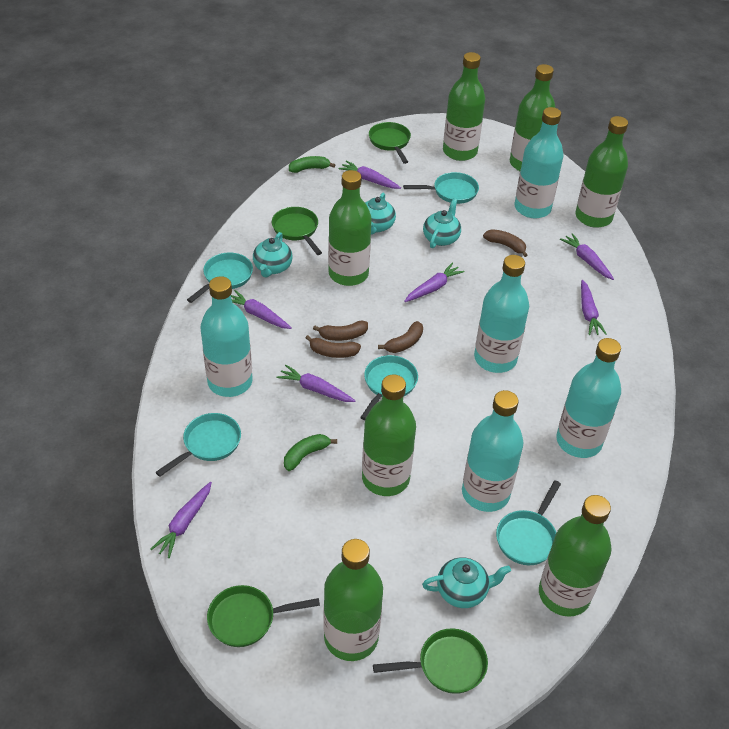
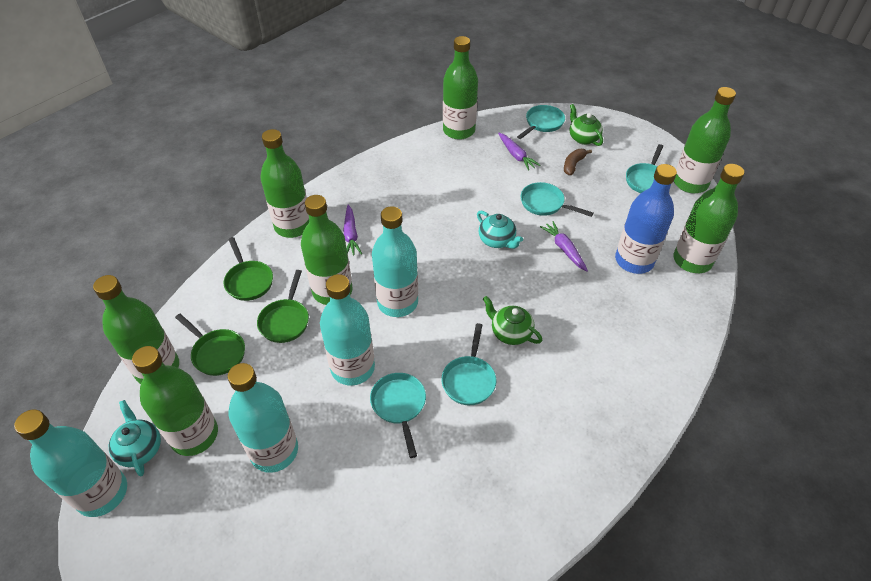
blue bottle: none = 0 -> [615,164,677,274] = 1
brown banana: [306,335,361,358] [313,320,368,341] [378,321,423,353] [483,229,528,257] = 4 -> [564,149,592,175] = 1
green banana: [284,434,337,471] [289,156,335,173] = 2 -> none = 0
green pan: [207,585,320,647] [272,207,322,255] [369,122,411,164] [373,628,488,694] = 4 -> [175,314,245,376] [224,237,273,301] [257,270,309,343] = 3
green teapot: none = 0 -> [483,296,542,345] [569,104,603,146] = 2
purple carrot: [150,482,212,558] [231,290,292,329] [276,365,356,402] [338,161,401,189] [404,263,465,302] [560,233,614,280] [581,280,607,335] = 7 -> [343,205,362,256] [498,133,540,171] [540,221,588,272] = 3
turquoise bottle: [200,276,253,397] [462,390,523,512] [474,255,529,373] [514,107,564,218] [556,338,621,458] = 5 -> [14,410,127,517] [228,363,298,473] [320,274,375,386] [372,206,418,317] = 4
turquoise teapot: [253,232,293,278] [365,193,396,235] [422,557,511,608] [423,198,461,248] = 4 -> [109,400,161,476] [477,211,523,249] = 2

